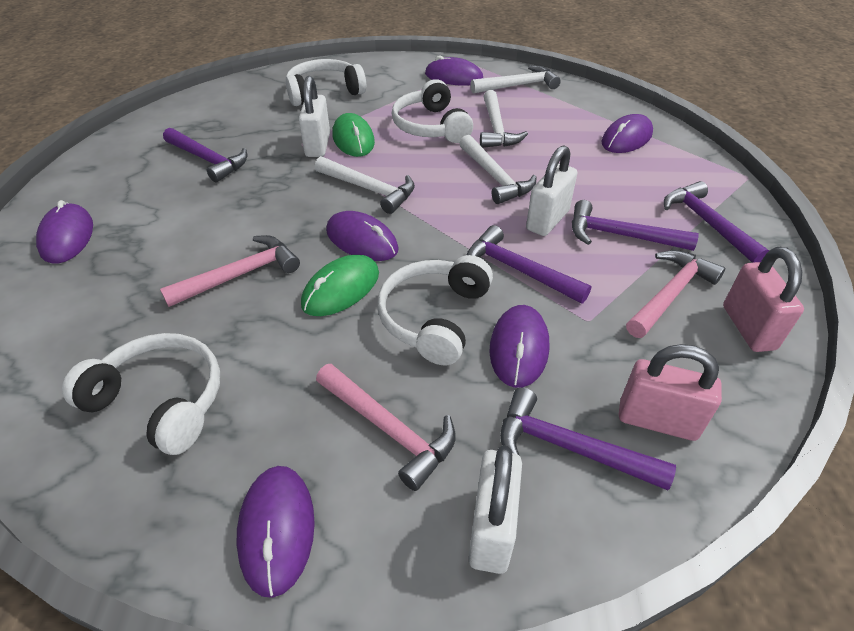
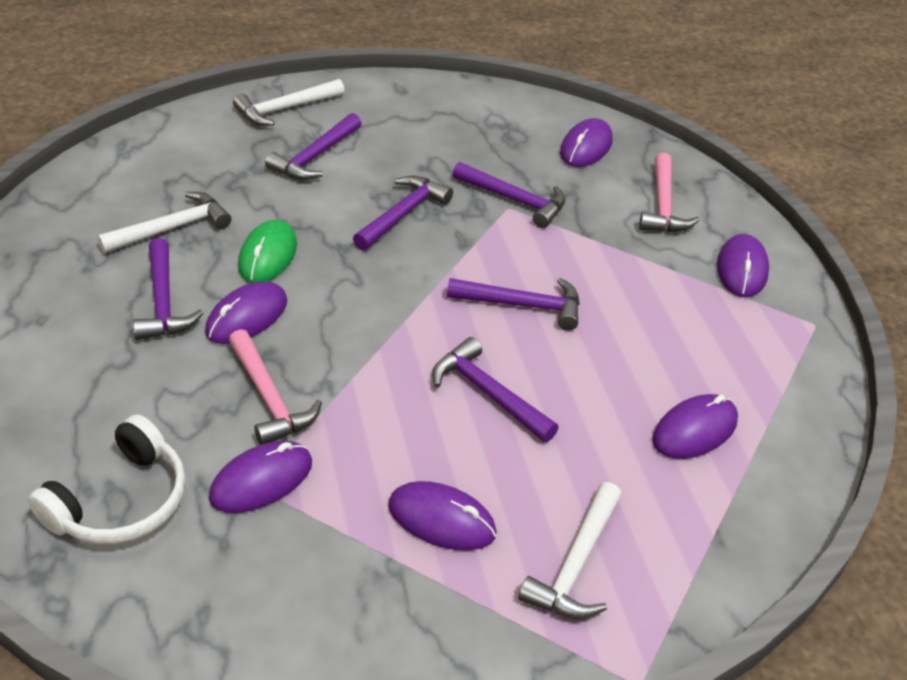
green mouse: [301,255,379,316] [332,113,375,157] = 2 -> [238,220,297,283] = 1
pink hammer: [160,235,300,307] [316,364,456,491] [626,250,725,338] = 3 -> [228,329,322,445] [639,153,700,232] = 2
pink padlock: [619,344,722,441] [723,247,804,352] = 2 -> none = 0
purple hammer: [163,128,247,183] [467,225,592,304] [500,387,676,490] [572,200,699,251] [664,181,769,263] = 5 -> [133,238,204,340] [265,113,362,180] [353,176,453,250] [432,337,559,442] [447,278,580,330] [452,162,565,228] = 6
white hammer: [315,156,415,214] [459,135,537,204] [470,65,561,94] [480,90,528,148] = 4 -> [97,192,231,253] [233,79,345,126] [518,482,621,619] = 3
white headphones: [62,333,220,455] [286,59,366,106] [377,255,493,365] [392,79,473,143] = 4 -> [28,414,186,544] = 1
white padlock: [299,76,330,157] [468,445,522,574] [526,145,577,236] = 3 -> none = 0

